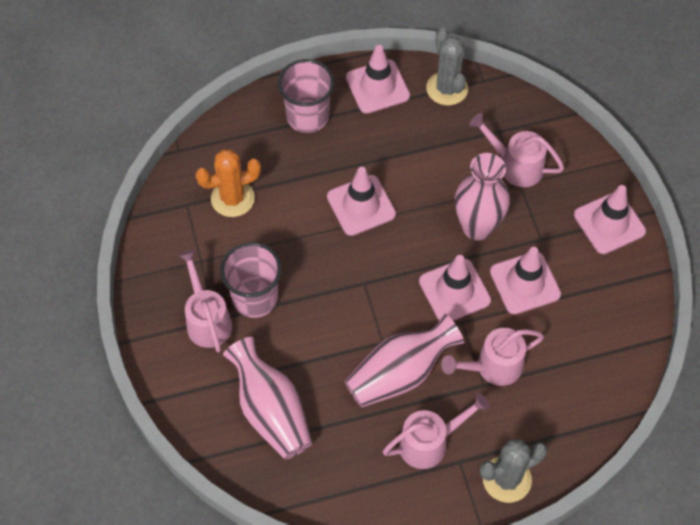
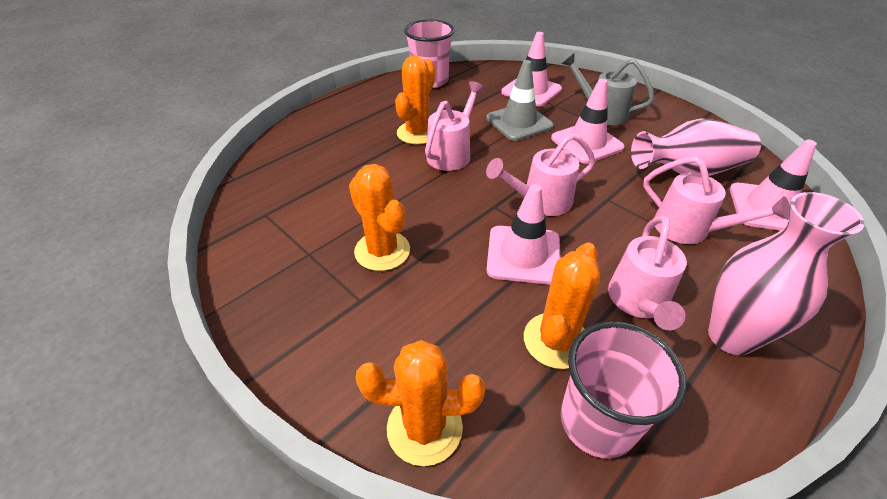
grey cactus: [426,28,468,106] [480,439,547,503] = 2 -> none = 0
grey traffic cone: none = 0 -> [486,60,554,141] = 1
grey watering can: none = 0 -> [561,52,654,125] = 1
orange cactus: [195,149,261,217] = 1 -> [349,164,410,271] [356,340,485,466] [395,55,435,145] [524,243,600,369] = 4
pink traffic cone: [327,167,396,236] [346,45,410,114] [419,255,491,321] [490,247,561,315] [574,185,646,254] = 5 -> [486,184,561,285] [501,32,562,107] [551,79,625,164] [730,140,817,231] = 4
pink vase: [223,337,312,459] [345,314,464,407] [455,153,510,241] = 3 -> [631,118,761,176] [708,192,864,355] = 2

